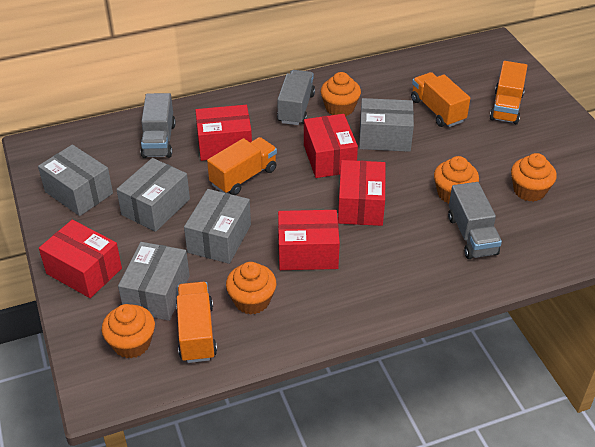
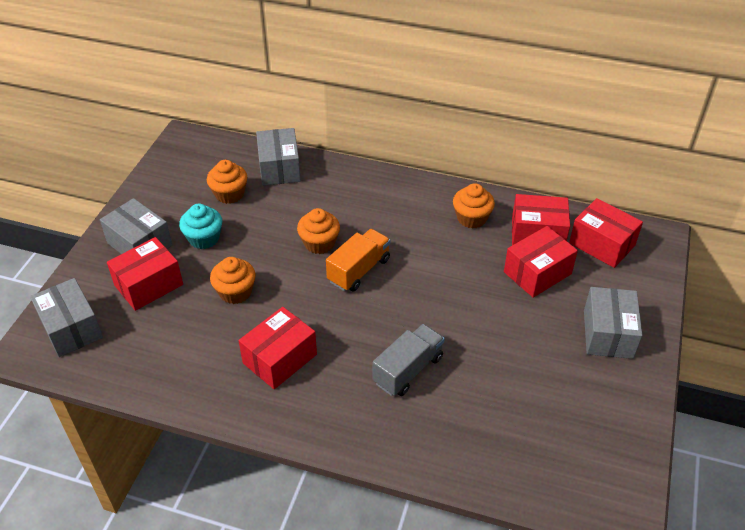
grey box: [38,145,113,216] [116,158,190,232] [118,242,190,321] [184,189,251,264] [359,98,414,152] = 5 -> [30,278,103,357] [100,198,172,254] [256,128,301,186] [584,287,642,359] = 4
grey truck: [141,93,176,158] [277,70,315,125] [448,182,502,259] = 3 -> [373,324,445,396] = 1
orange cupcake: [102,304,155,358] [226,262,276,315] [321,72,361,116] [434,156,479,204] [511,153,557,202] = 5 -> [207,160,247,204] [210,257,256,304] [297,208,340,254] [453,183,495,229] = 4
orange truck: [176,282,217,363] [207,137,277,195] [411,72,470,127] [489,61,527,124] = 4 -> [326,229,390,292] = 1
turquoise cupcake: none = 0 -> [179,204,222,249] = 1

